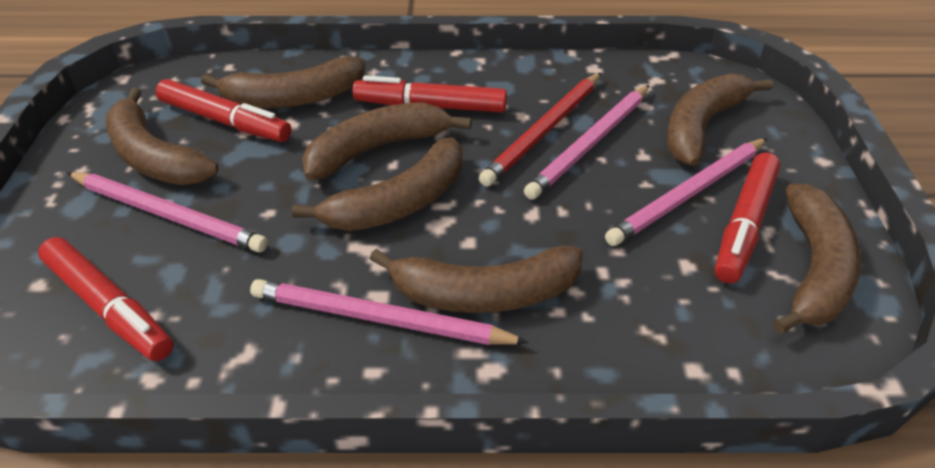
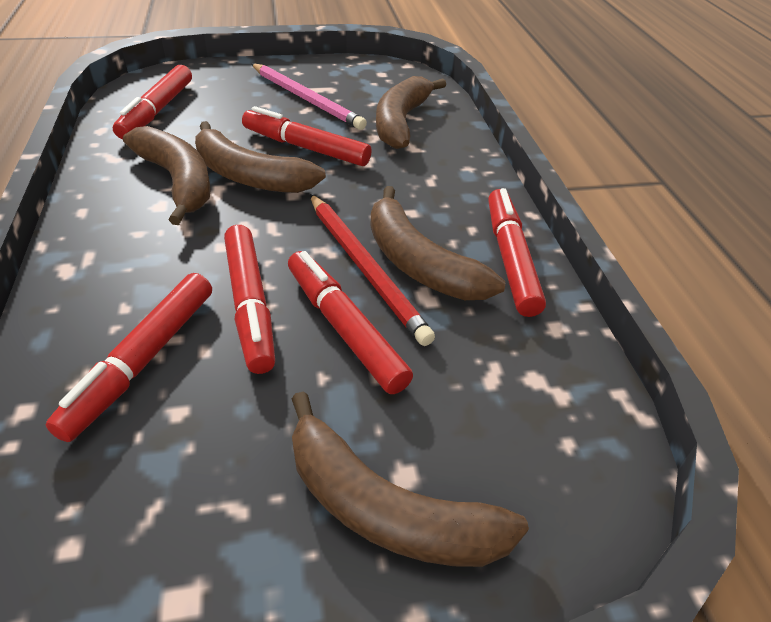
brown banana: [106,88,219,185] [201,57,365,108] [292,137,463,231] [302,102,472,180] [370,246,583,313] [666,73,773,166] [773,183,861,334] = 7 -> [123,126,211,225] [195,121,326,193] [292,391,529,567] [370,186,505,300] [376,76,446,149] = 5
pink pencil: [67,172,268,252] [250,279,529,345] [524,85,650,200] [605,138,767,246] = 4 -> [251,64,367,130] = 1
red marker: [38,237,174,361] [155,79,291,142] [352,75,507,112] [715,152,780,283] = 4 -> [46,273,212,442] [113,65,192,139] [224,225,275,374] [242,106,372,166] [288,251,413,394] [488,188,546,317] = 6

